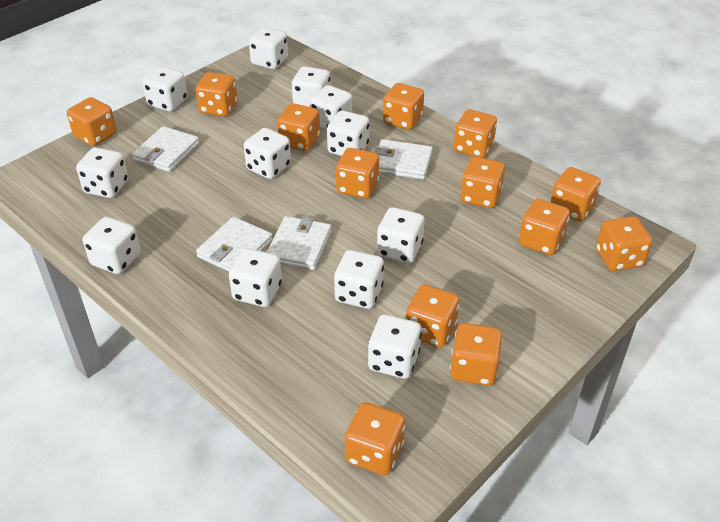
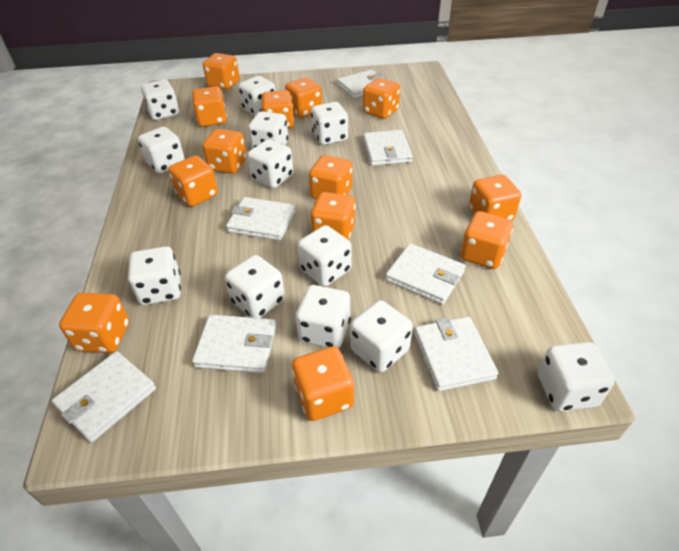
white wallet: [132,126,199,172] [196,217,273,272] [267,216,332,270] [374,139,433,180] = 4 -> [52,351,156,443] [192,315,276,373] [226,197,296,241] [337,70,384,99] [363,130,413,166] [386,243,466,305] [414,317,498,391] = 7

